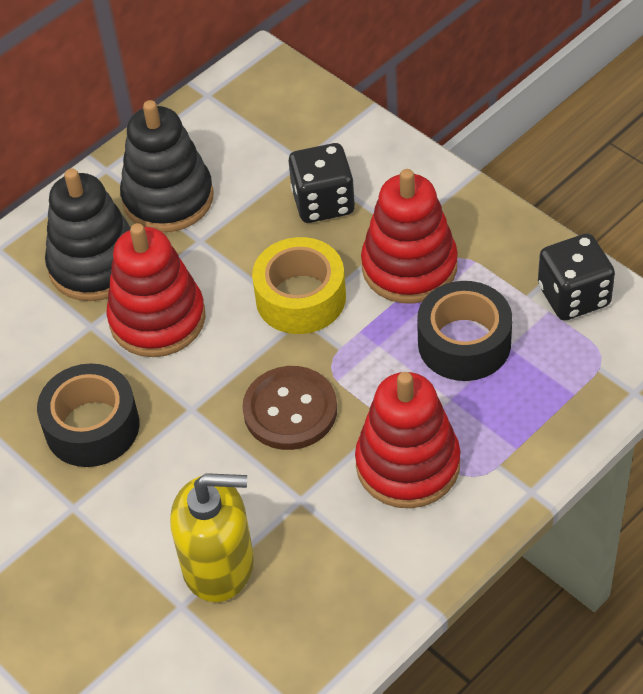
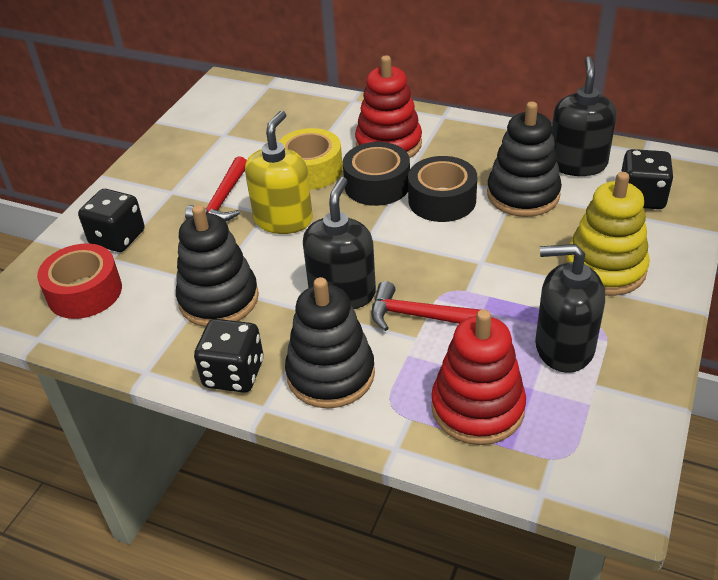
black dice: [288,143,355,223] [538,233,615,320] = 2 -> [78,189,145,252] [194,319,263,393] [621,149,674,209] = 3
black soap dispenser: none = 0 -> [303,177,376,309] [535,244,605,373] [552,56,617,176] = 3
black stacking toy: [45,168,131,301] [120,100,214,232] = 2 -> [176,205,259,327] [285,277,375,408] [487,102,562,217] = 3
brown button: [242,366,337,450] = 1 -> none = 0
red hammer: none = 0 -> [185,156,247,222] [371,281,481,331] = 2
red stacking toy: [106,223,206,357] [355,372,461,508] [361,169,458,304] = 3 -> [355,55,422,158] [431,309,526,445] = 2
red tape: none = 0 -> [37,243,122,319] = 1
yellow stacking toy: none = 0 -> [565,172,650,296] = 1

